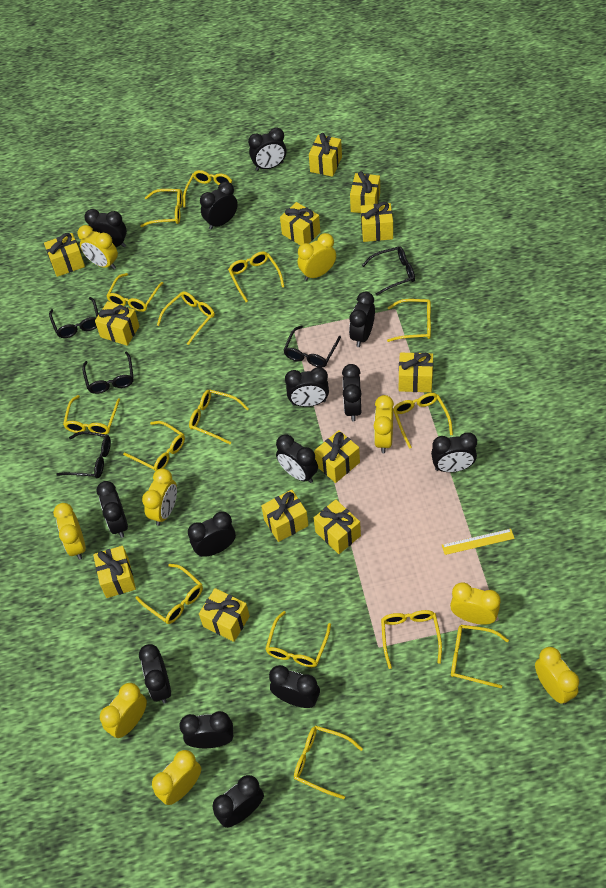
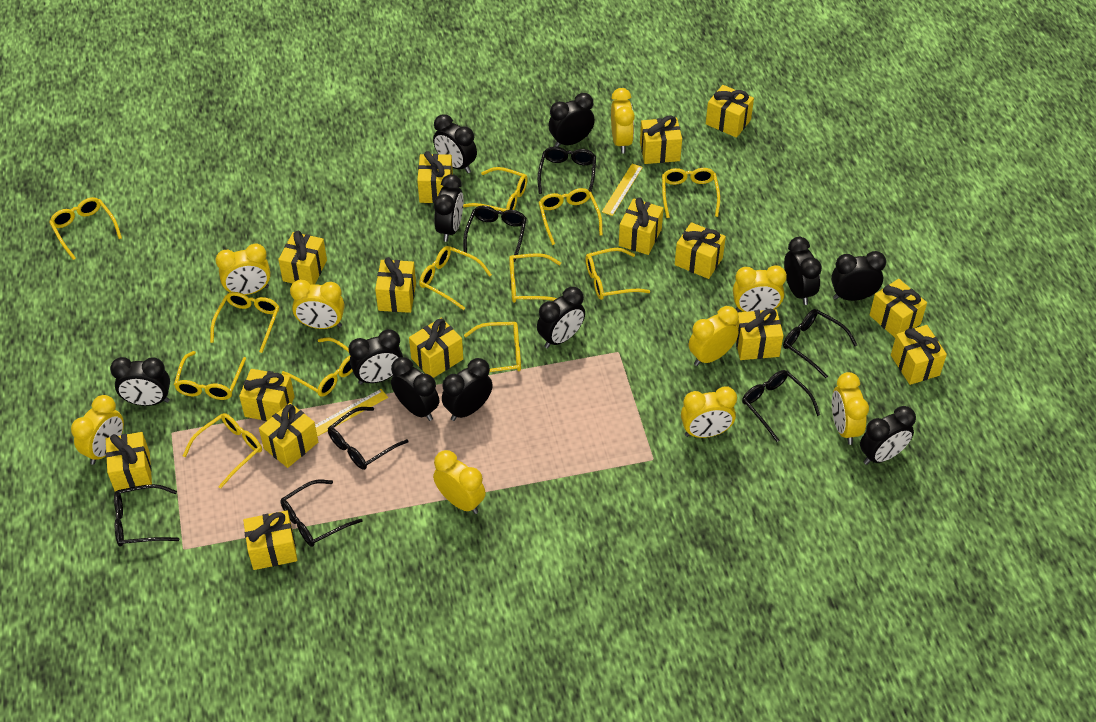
black clock: [84,209,127,247] [96,481,128,538] [139,644,171,703] [179,711,233,748] [188,512,236,557] [200,182,238,230] [213,775,264,828] [248,128,286,171] [269,665,320,708] [276,434,318,483] [285,367,329,407] [342,364,362,422] [349,292,375,347] [431,432,477,472] = 14 -> [110,357,170,406] [348,329,403,385] [391,357,439,421] [433,114,477,173] [434,174,463,242] [442,358,493,421] [537,287,585,349] [548,93,595,147] [784,237,822,305] [831,251,886,301] [860,406,916,465] = 11
black glasses: [49,297,99,338] [56,431,111,478] [82,351,134,394] [284,325,341,368] [362,246,415,296] = 5 -> [114,484,179,547] [280,480,362,547] [328,407,409,470] [463,206,527,262] [538,147,596,194] [742,370,820,442] [783,309,857,378] = 7
yellow gift: [44,233,85,277] [93,546,136,598] [95,301,140,346] [199,588,250,642] [261,489,309,542] [280,202,320,246] [309,133,342,177] [314,430,360,483] [314,499,361,554] [350,171,380,213] [360,202,393,242] [399,352,433,392] = 12 -> [106,432,152,492] [239,369,295,421] [243,510,297,570] [259,403,318,468] [278,231,327,285] [375,257,416,313] [409,318,463,378] [417,151,453,203] [619,197,663,255] [640,115,682,164] [675,222,726,279] [706,85,754,138] [736,308,784,360] [870,279,927,337] [891,325,947,385] = 15
yellow glasses: [63,395,120,434] [106,273,164,312] [123,421,185,472] [136,564,203,624] [140,189,183,227] [157,291,215,345] [183,170,232,208] [189,390,249,444] [228,251,285,302] [265,611,331,667] [294,726,363,799] [381,610,442,669] [387,299,431,342] [393,393,453,449] [451,625,509,688] = 15 -> [49,197,122,260] [174,351,246,400] [183,413,262,489] [210,292,280,353] [282,337,353,397] [419,246,492,310] [463,167,528,212] [464,322,521,372] [509,253,561,303] [538,188,603,245] [586,248,650,300] [662,168,720,218] = 12
yellow ruler: [442,529,515,555] = 1 -> [315,389,388,437] [602,164,643,216] = 2

